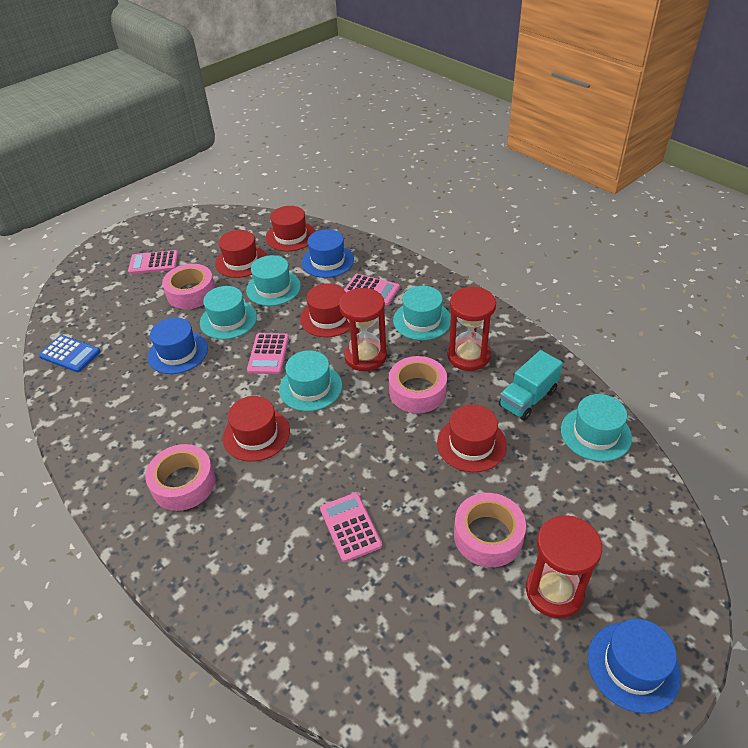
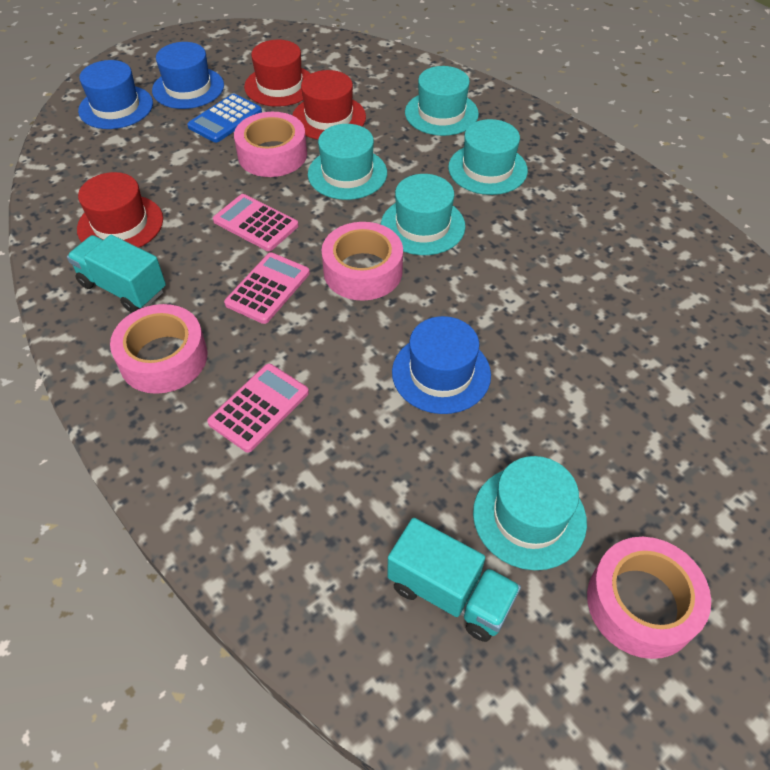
pink calculator: [128,250,178,274] [247,333,289,374] [320,493,382,562] [344,274,400,305] = 4 -> [207,364,309,452] [213,194,299,251] [224,253,310,324] = 3
red hat: [215,230,267,278] [223,396,290,462] [266,206,315,251] [300,283,350,337] [437,404,507,472] = 5 -> [77,172,163,248] [244,40,311,107] [292,70,366,139] = 3
red hourglass: [339,288,387,371] [447,287,496,371] [526,515,602,618] = 3 -> none = 0
turquoise truck: [499,350,563,421] = 1 -> [67,235,166,313] [388,518,521,642] = 2

